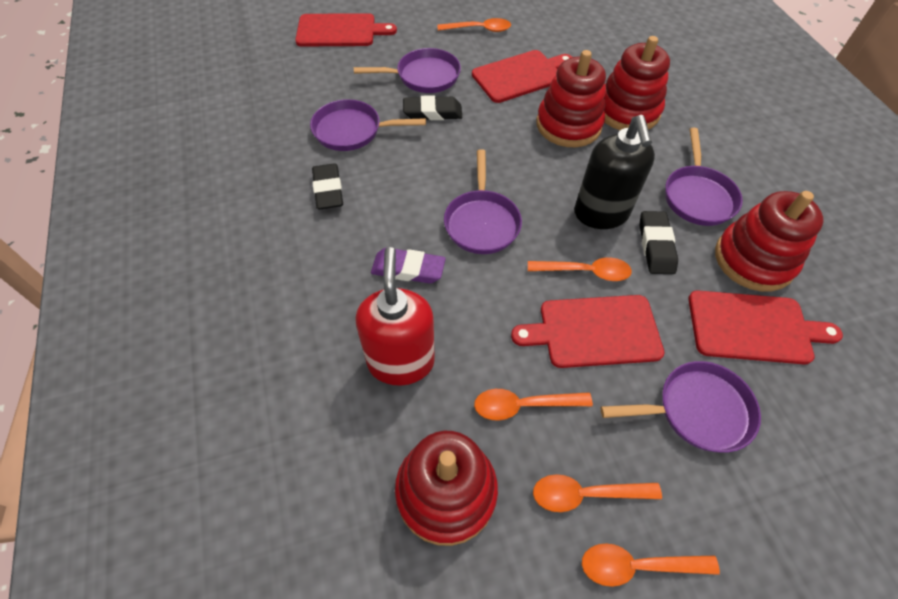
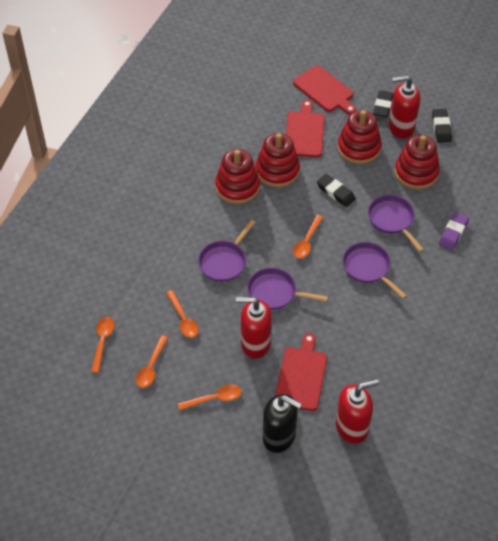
purple pan: [310,99,426,151] [354,48,461,93] [444,149,522,254] [601,361,761,452] [665,128,743,226] = 5 -> [198,220,256,282] [247,268,328,310] [343,242,407,299] [368,195,424,252] = 4
red cutting board: [295,13,397,46] [472,50,572,103] [511,295,665,368] [688,290,843,365] = 4 -> [275,333,327,411] [286,100,325,157] [293,65,356,114] = 3
red soap dispenser: [355,247,435,386] = 1 -> [236,297,272,359] [336,379,379,444] [389,76,420,139] = 3

